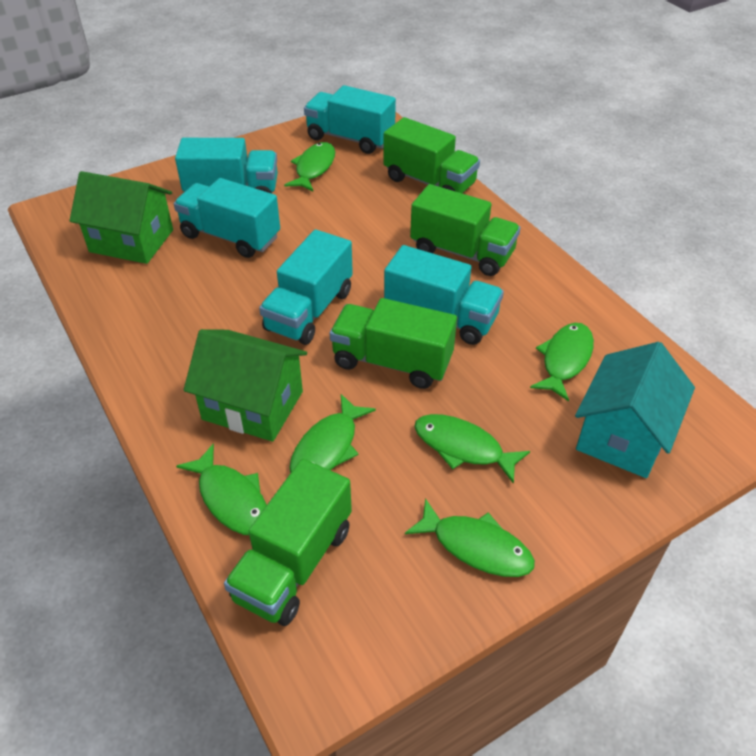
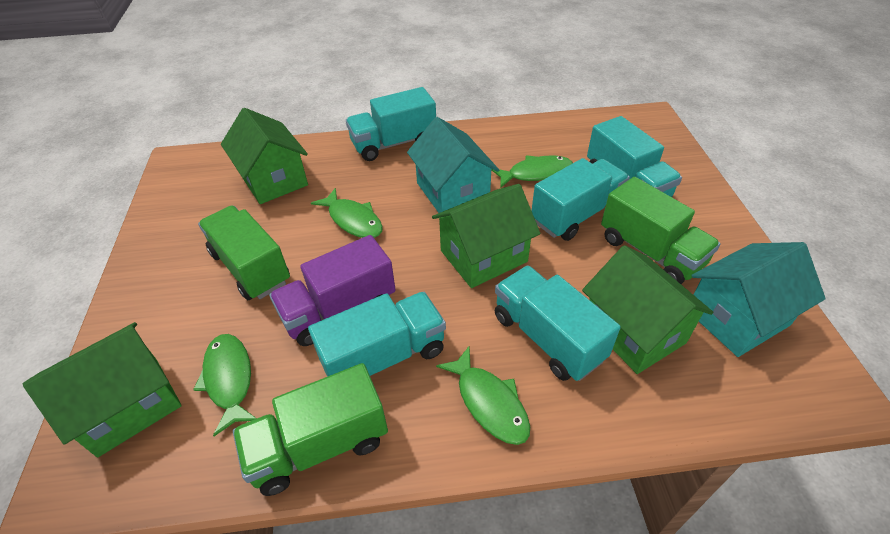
green fish: [176,444,267,535] [284,142,335,191] [289,394,376,473] [405,498,535,577] [414,414,530,484] [530,323,594,402] = 6 -> [193,334,257,436] [311,188,383,238] [436,347,530,445] [491,155,573,188] = 4
green house: [69,171,173,264] [184,329,307,442] = 2 -> [22,322,182,458] [221,108,308,204] [432,184,540,288] [582,245,713,374] = 4
green truck: [224,459,352,626] [330,298,457,389] [383,117,480,193] [410,184,521,276] = 4 -> [198,206,290,300] [233,363,388,496] [601,177,721,284] = 3
purple truck: none = 0 -> [269,235,396,346] = 1
turquoise house: [575,342,695,478] = 1 -> [407,117,499,213] [691,242,826,357] = 2

